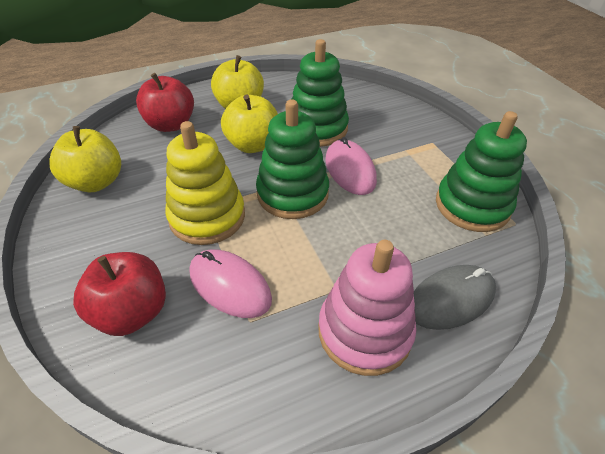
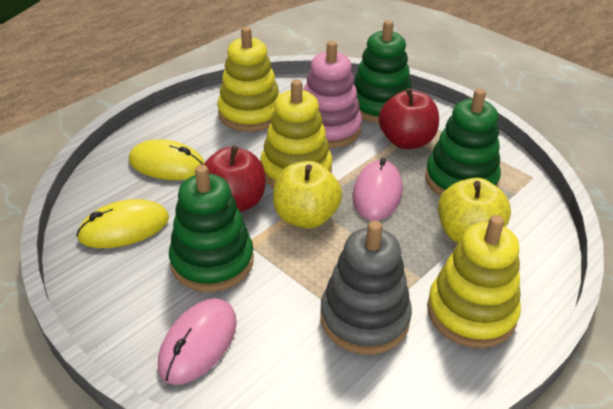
grey mouse: [414,265,496,330] = 1 -> none = 0
grey stacking toy: none = 0 -> [320,221,412,354] = 1
yellow apple: [50,126,121,192] [211,55,264,109] [221,95,278,153] = 3 -> [273,161,342,229] [438,178,511,243] = 2
yellow mouse: none = 0 -> [76,199,169,248] [129,139,205,180] = 2
yellow stacking toy: [165,121,245,245] = 1 -> [217,27,280,132] [260,79,332,188] [427,215,521,348] = 3

